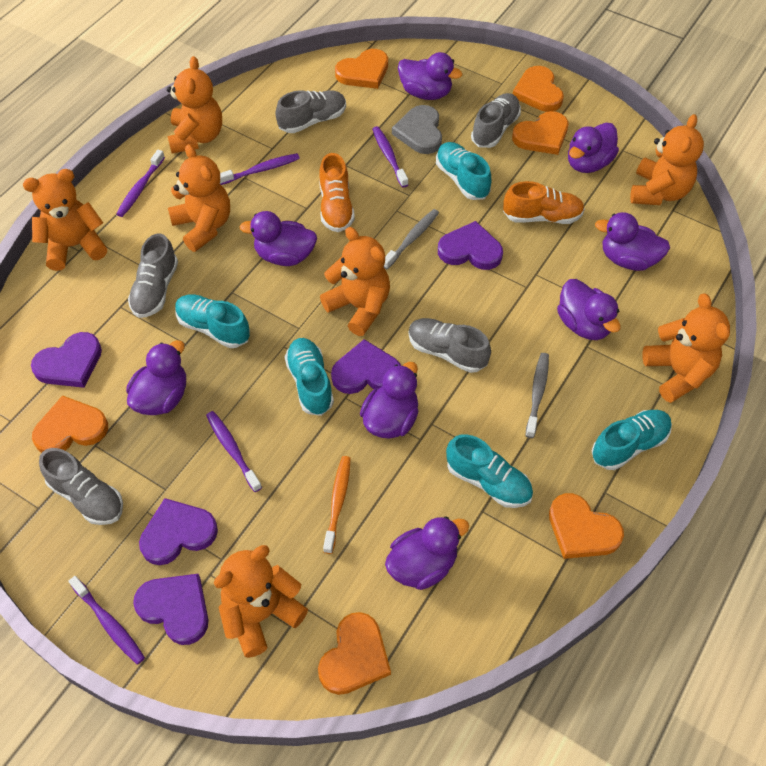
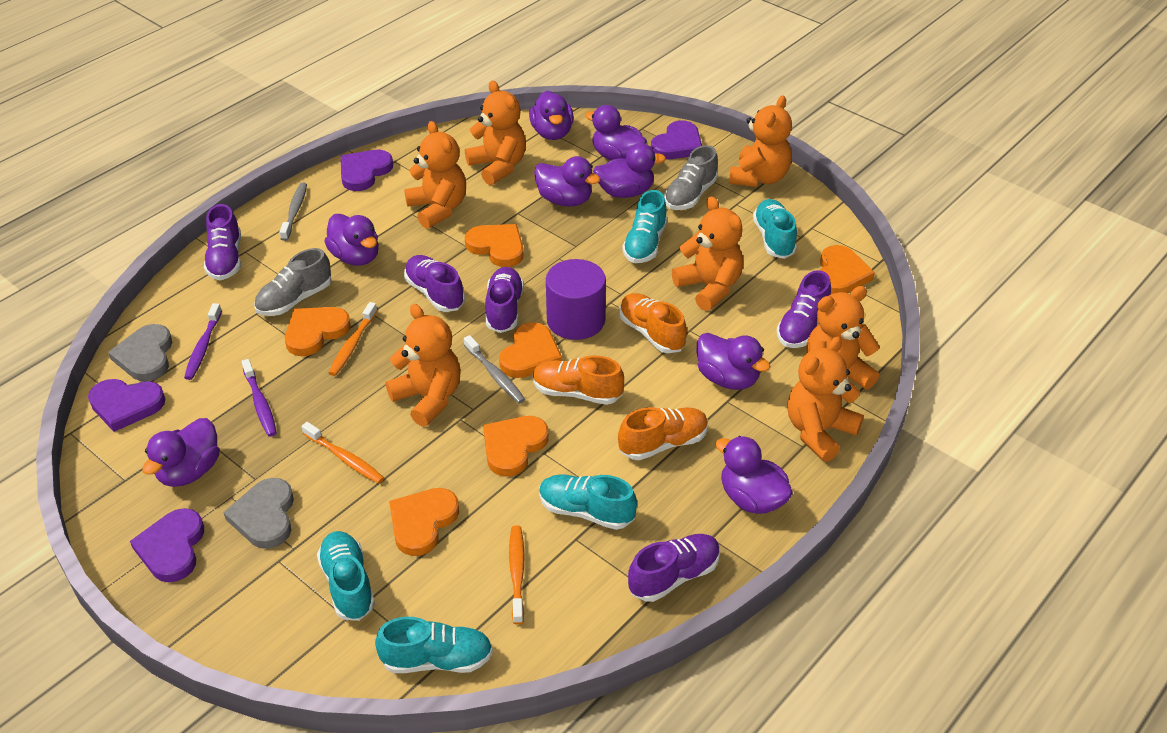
grey heart: [392,105,442,154] = 1 -> [108,324,172,381] [223,478,294,549] = 2
grey shoe: [39,448,123,525] [128,233,178,318] [275,90,346,133] [409,318,491,373] [471,93,521,148] = 5 -> [254,248,331,316] [664,145,718,210] = 2
orange shoe: [319,153,355,232] [503,181,585,224] = 2 -> [533,355,624,405] [618,407,708,460] [619,293,687,353] = 3
orange toothbrush: [323,456,351,554] = 1 -> [302,422,384,484] [329,302,378,376] [509,525,525,625] = 3
purple cylinder: none = 0 -> [546,259,606,340] = 1
purple heart: [31,332,102,388] [133,574,208,645] [139,498,218,565] [331,339,401,394] [438,221,503,270] = 5 -> [88,379,165,432] [130,508,204,582] [341,150,393,191] [651,120,702,160] = 4
purple shoe: none = 0 -> [204,204,241,280] [404,255,465,312] [485,267,524,333] [628,534,720,602] [776,270,831,348] = 5
purple toothbrush: [68,576,145,664] [116,150,165,217] [206,411,262,492] [219,153,300,185] [372,126,408,188] = 5 -> [184,303,222,380] [242,359,277,437] = 2

